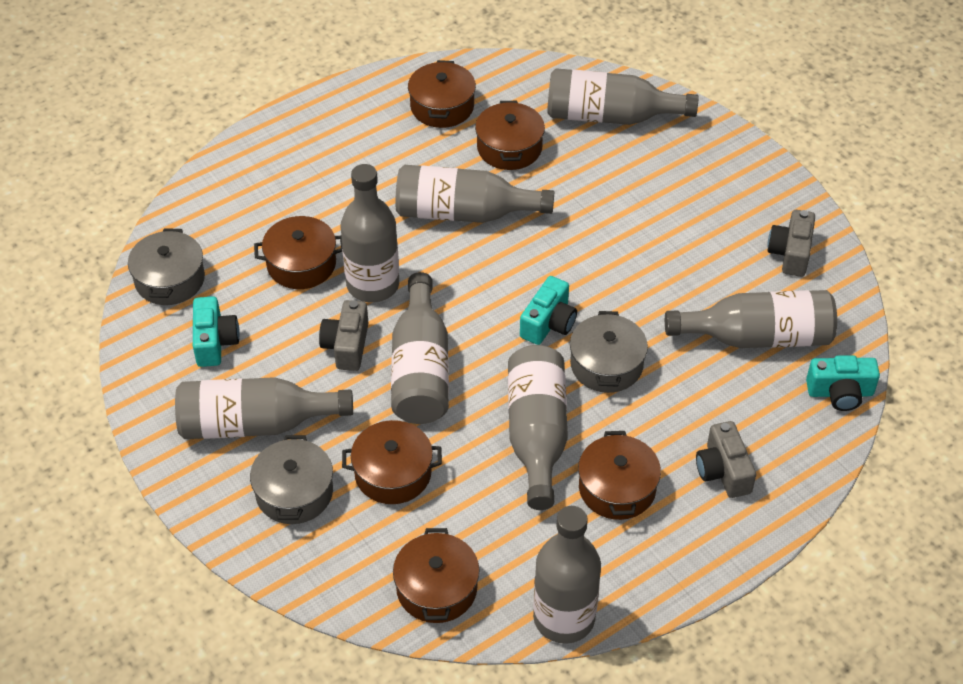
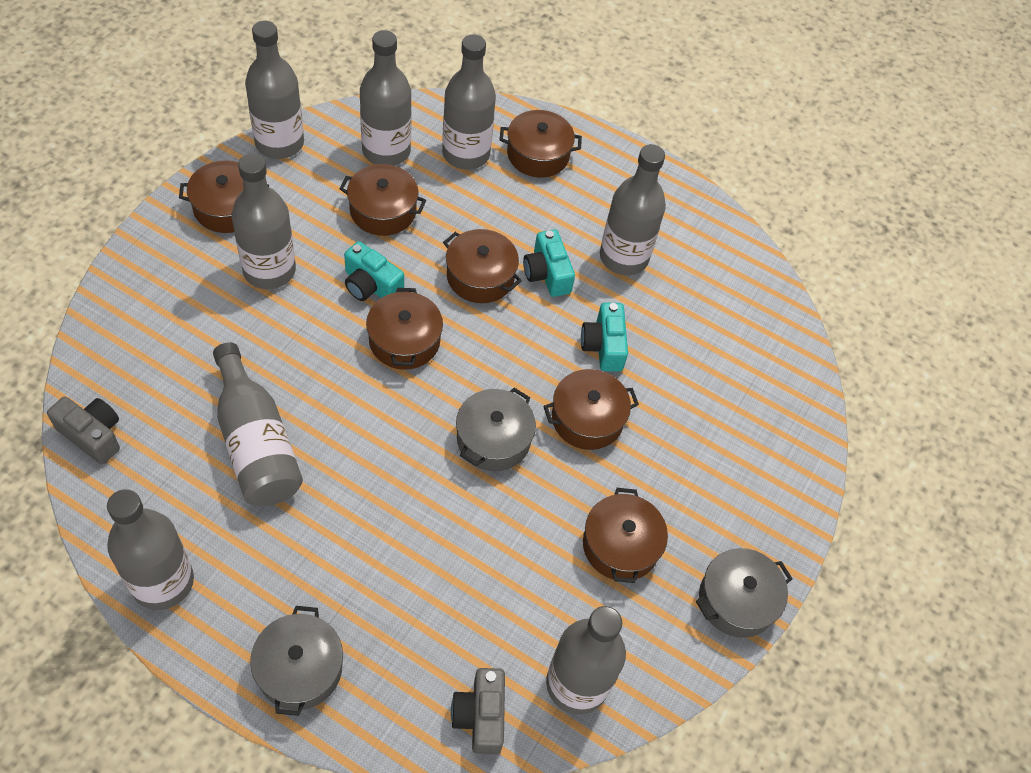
brown pot: [254,216,342,289] [342,420,442,504] [393,528,480,623] [408,60,476,128] [475,101,545,170] [578,431,661,520] = 6 -> [179,160,269,233] [339,164,426,236] [366,288,443,370] [443,229,522,303] [500,110,582,178] [543,369,639,450] [583,488,668,583] = 7
grey camera: [319,300,368,371] [696,421,756,498] [767,210,815,277] = 3 -> [47,397,120,464] [451,668,505,755] = 2

